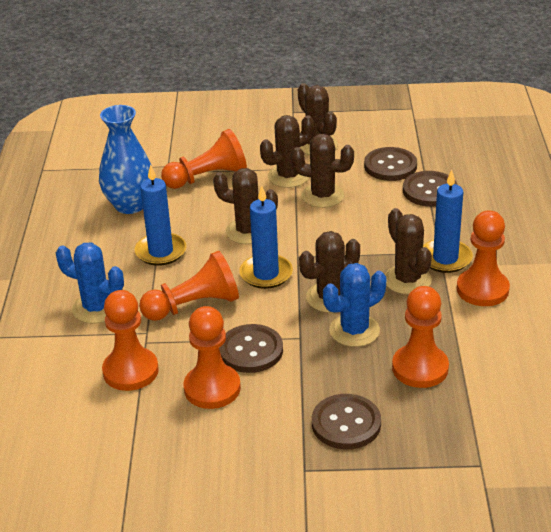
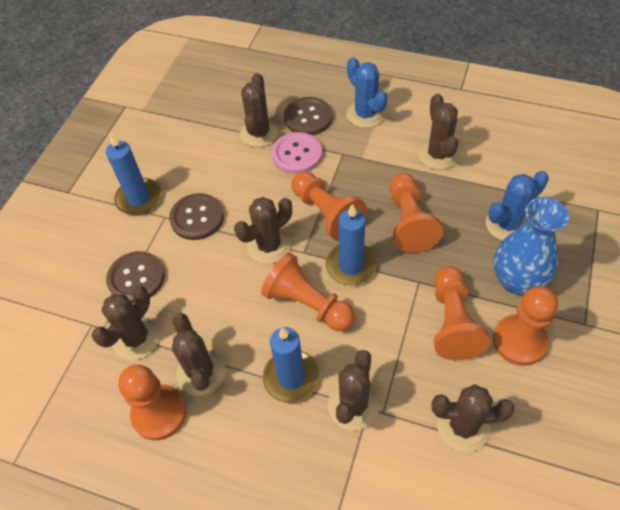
brown button: [219,324,283,373] [312,394,381,450] [364,147,417,181] [403,171,458,207] = 4 -> [106,251,165,303] [169,193,224,240] [284,97,332,135] = 3
brown cactus: [213,168,278,244] [260,115,314,188] [291,134,354,208] [298,83,338,155] [299,231,360,313] [384,208,432,295] = 6 -> [92,286,160,360] [172,313,225,396] [234,197,292,264] [240,73,279,147] [328,350,379,431] [418,93,459,170] [431,384,515,452] = 7
pink button: none = 0 -> [272,132,322,174] = 1

